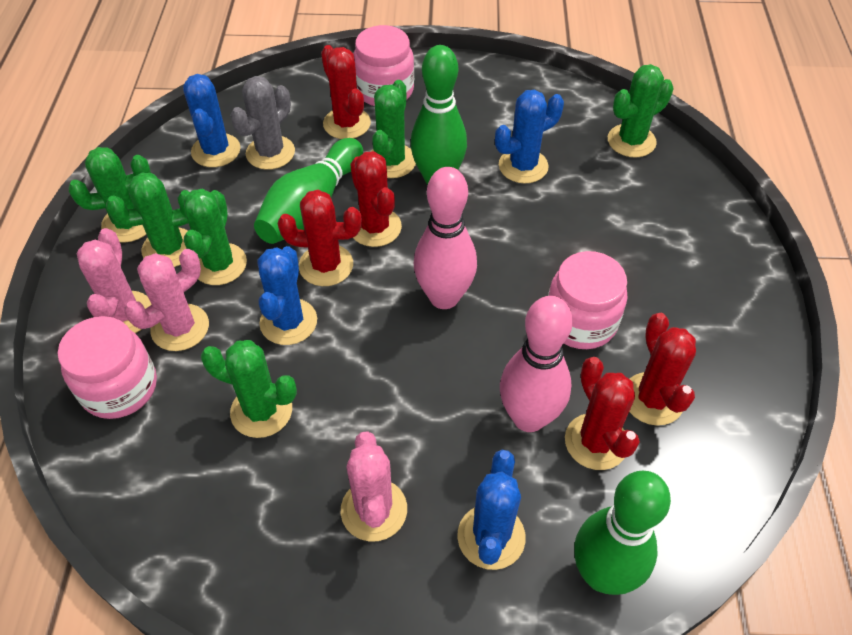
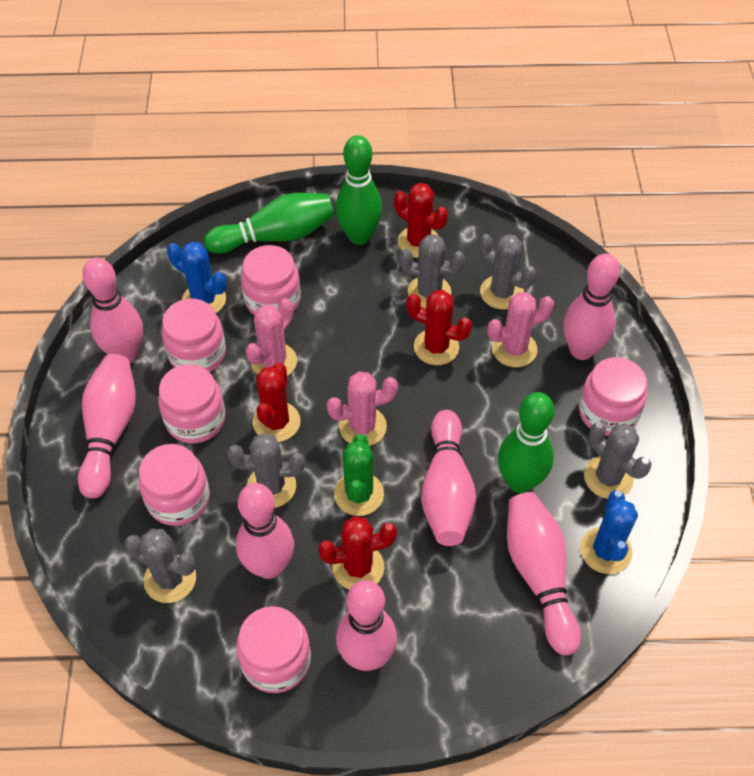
blue cactus: [183,74,241,167] [257,246,317,345] [457,450,526,570] [495,90,564,184] = 4 -> [167,242,227,314] [580,490,638,574] = 2
green cactus: [69,147,151,243] [106,173,190,267] [184,189,247,285] [201,340,297,438] [372,80,416,178] [608,64,674,157] = 6 -> [334,434,384,516] = 1
grey cactus: [230,76,295,170] = 1 -> [124,529,196,603] [227,433,305,508] [399,234,465,309] [479,234,537,309] [584,423,652,499] = 5
pink bowling pin: [414,167,477,309] [500,296,573,432] = 2 -> [78,354,136,499] [82,258,143,363] [236,483,294,579] [336,580,397,671] [421,410,476,546] [507,492,581,655] [563,253,620,360] = 7
pink jar: [58,316,157,419] [354,25,414,106] [548,251,627,349] = 3 -> [139,444,210,526] [158,364,225,443] [162,298,226,372] [236,606,311,693] [241,245,301,316] [579,357,647,436] = 6
red cactus: [278,190,361,286] [321,45,371,139] [350,151,402,247] [565,357,640,470] [629,313,696,426] = 5 -> [253,363,301,442] [318,516,397,589] [394,183,448,258] [406,290,472,365] = 4

